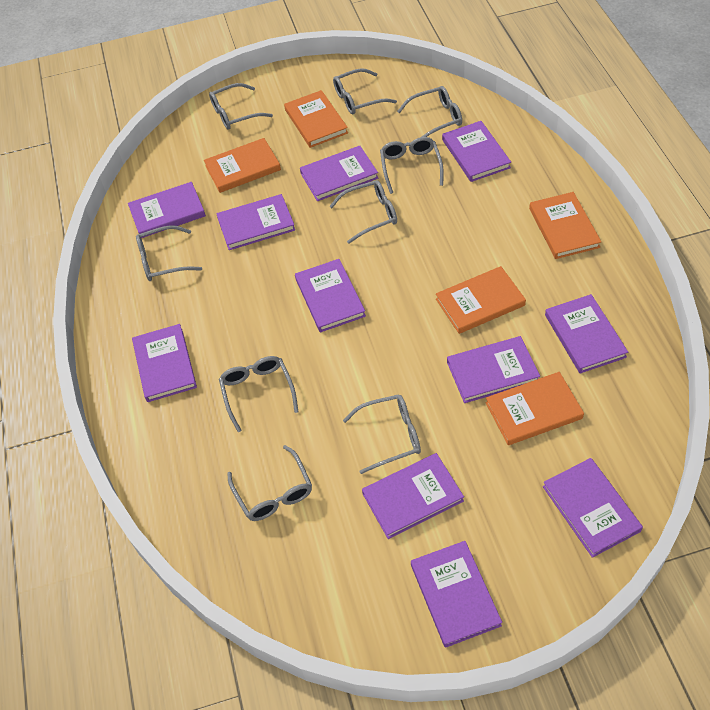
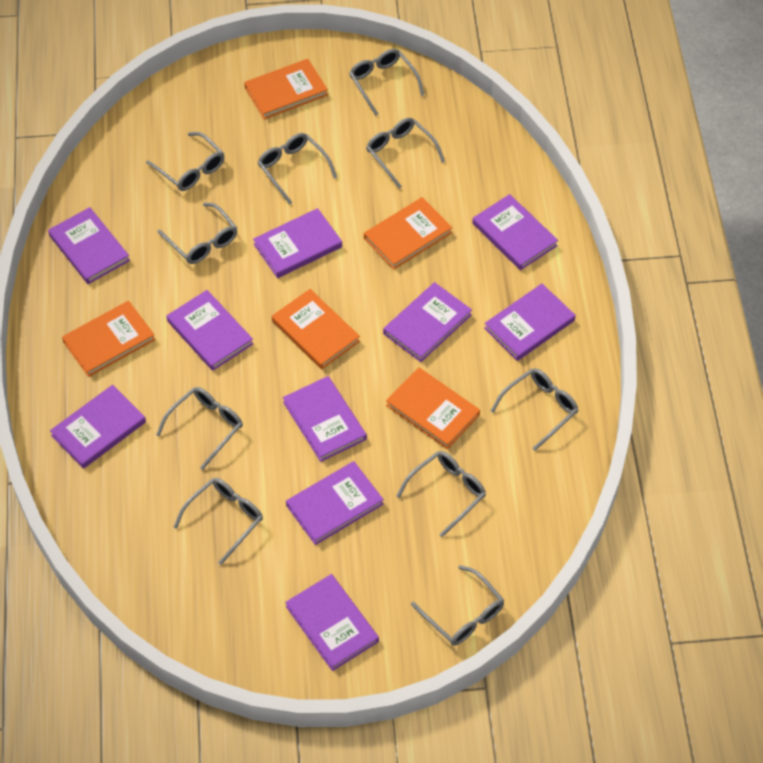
grey glasses: [136,225,202,281] [209,83,273,129] [219,356,299,432] [227,445,312,521] [329,180,397,244] [333,68,397,114] [343,394,421,474] [380,137,444,194] [397,86,462,137] = 9 -> [146,132,225,191] [156,387,243,470] [157,202,237,264] [174,478,263,565] [257,133,337,204] [349,49,424,116] [366,118,445,189] [396,451,486,537] [411,565,504,646] [491,368,579,451] = 10
purple book: [128,182,206,238] [132,324,197,402] [216,194,295,250] [295,259,366,332] [300,146,378,201] [362,453,464,539] [411,541,502,648] [442,121,511,182] [447,336,540,403] [543,458,643,558] [545,294,628,374] = 11 -> [48,207,130,284] [50,385,146,469] [166,290,253,371] [253,208,342,278] [283,376,367,462] [285,574,379,671] [286,461,384,545] [383,282,472,362] [472,194,558,270] [484,284,576,361] = 10

